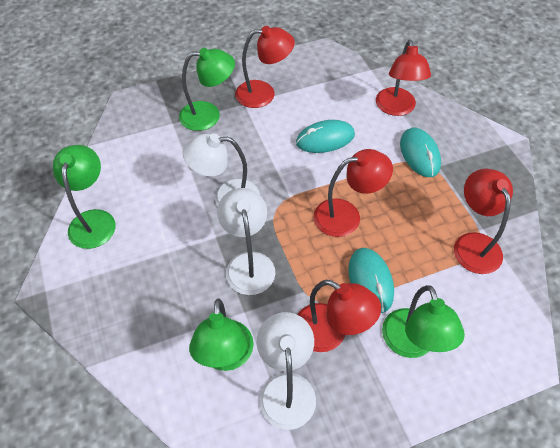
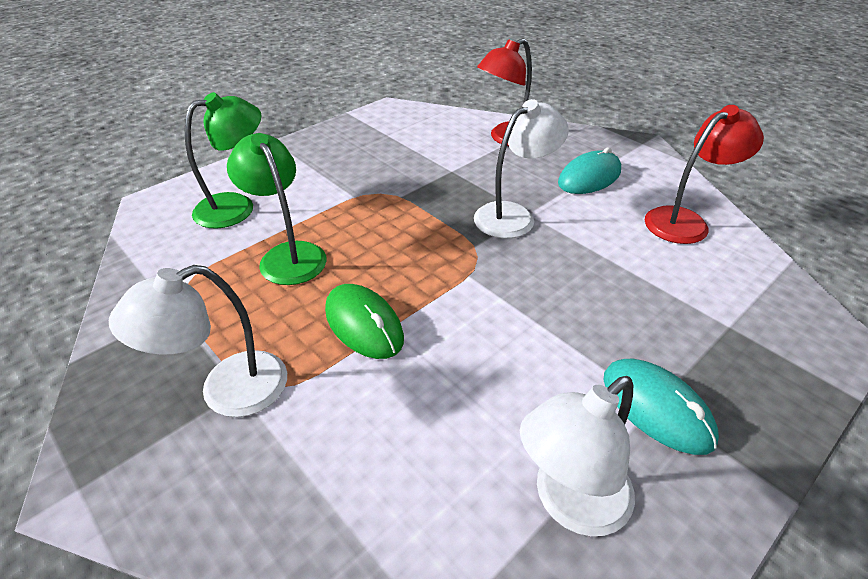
green lamp: [53,145,115,249] [179,48,235,131] [189,298,253,371] [382,285,465,358] = 4 -> [185,92,261,229] [227,133,327,285] = 2
green mouse: none = 0 -> [325,284,404,359] = 1
red lamp: [235,26,295,108] [297,280,381,352] [314,149,393,237] [376,39,431,116] [454,169,513,274] = 5 -> [477,38,532,146] [645,105,764,244] = 2
turquoise mouse: [296,120,355,153] [348,248,394,313] [400,128,441,177] = 3 -> [558,147,621,194] [604,359,719,455] = 2

